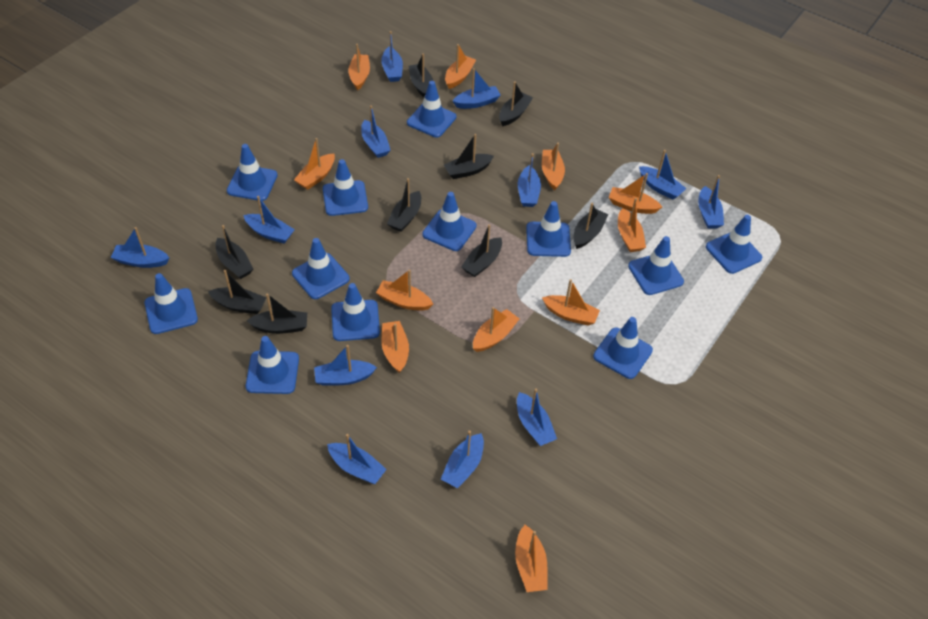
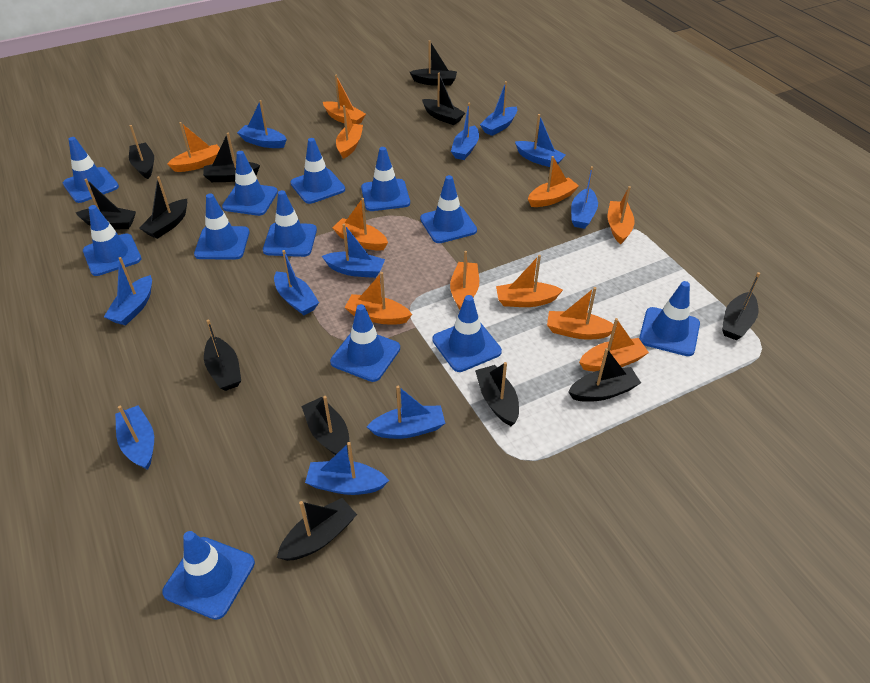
black boat: [208,270,267,314] [216,225,253,279] [247,293,307,334] [387,178,421,232] [408,53,433,97] [444,134,494,179] [461,224,502,277] [499,81,533,126] [573,203,608,249] = 9 -> [76,179,136,229] [129,125,154,179] [139,176,187,239] [203,133,260,182] [204,320,241,391] [277,498,357,561] [301,396,349,455] [410,40,457,86] [422,73,465,125] [475,362,519,426] [568,348,641,402] [722,272,760,340] = 12
blue boat: [111,227,169,268] [243,196,295,244] [314,345,377,386] [327,434,387,484] [361,105,391,158] [381,31,403,82] [441,430,484,488] [453,68,501,109] [517,389,557,446] [518,153,541,207] [639,150,687,200] [698,175,724,229] = 12 -> [104,257,152,325] [115,405,154,470] [237,100,287,148] [274,250,319,315] [305,442,389,495] [322,224,385,278] [367,386,445,439] [451,102,479,160] [480,81,517,136] [515,114,566,167] [571,166,598,229] = 11

